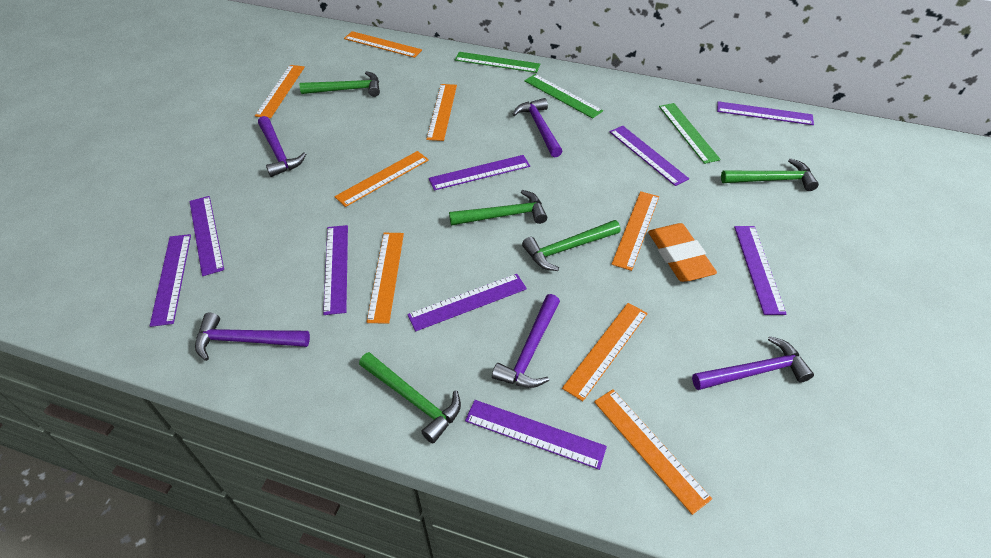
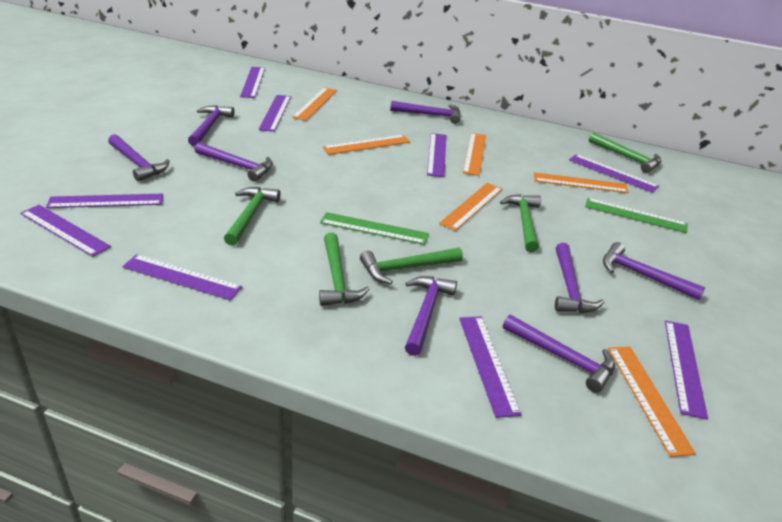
green ruler: [455,52,540,73] [524,74,603,119] [659,103,721,164] = 3 -> [320,212,429,245] [585,198,688,233] = 2
orange eraser: [648,223,717,282] = 1 -> none = 0
orange ruler: [255,65,305,118] [335,151,429,207] [344,31,422,58] [367,233,404,324] [426,84,457,141] [562,303,648,401] [594,389,712,515] [611,191,659,271] = 8 -> [292,87,337,121] [323,135,410,155] [439,183,502,231] [463,133,486,176] [534,172,629,193] [608,346,696,457] = 6
purple hammer: [195,313,310,361] [258,116,306,177] [492,294,560,388] [512,98,563,158] [692,336,814,390] = 5 -> [108,134,170,182] [188,105,234,146] [195,142,273,182] [390,101,461,124] [405,276,457,356] [503,314,615,393] [555,243,605,313] [603,242,705,300] = 8

